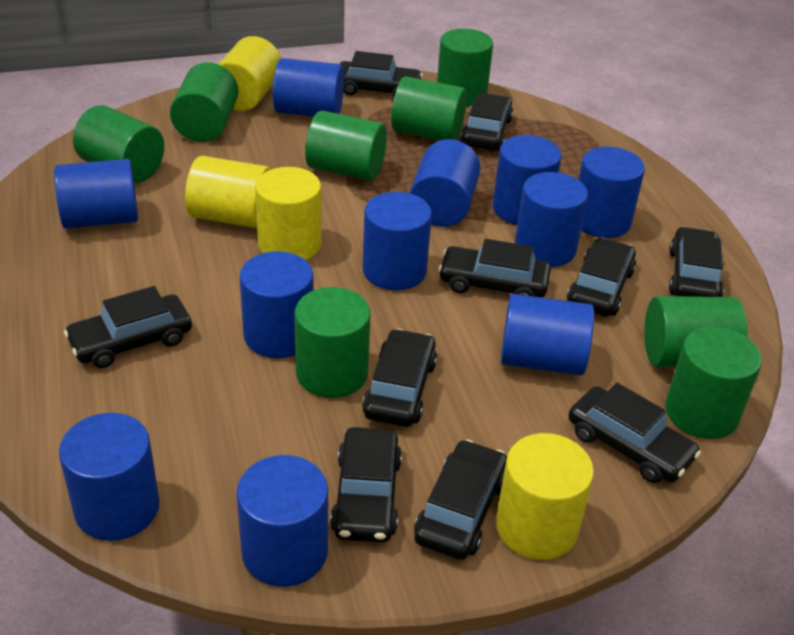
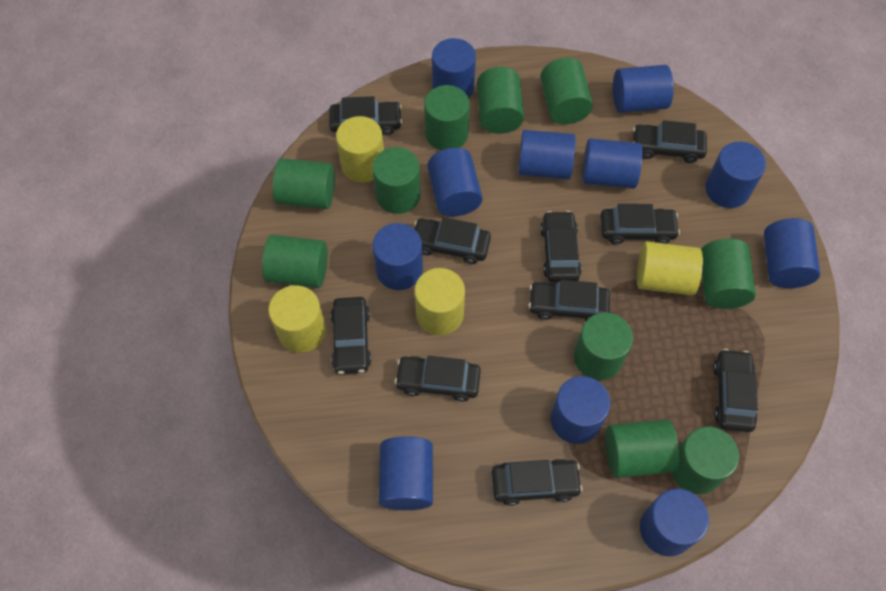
green cylinder: [73,105,164,183] [170,62,239,142] [294,287,371,398] [305,111,387,181] [391,76,467,140] [437,29,493,107] [644,296,747,367] [665,326,762,439] = 8 -> [262,235,328,288] [273,158,335,209] [372,147,421,214] [424,85,470,150] [477,67,524,134] [540,58,593,124] [574,313,633,380] [605,419,680,478] [672,427,739,494] [701,239,756,309] = 10

